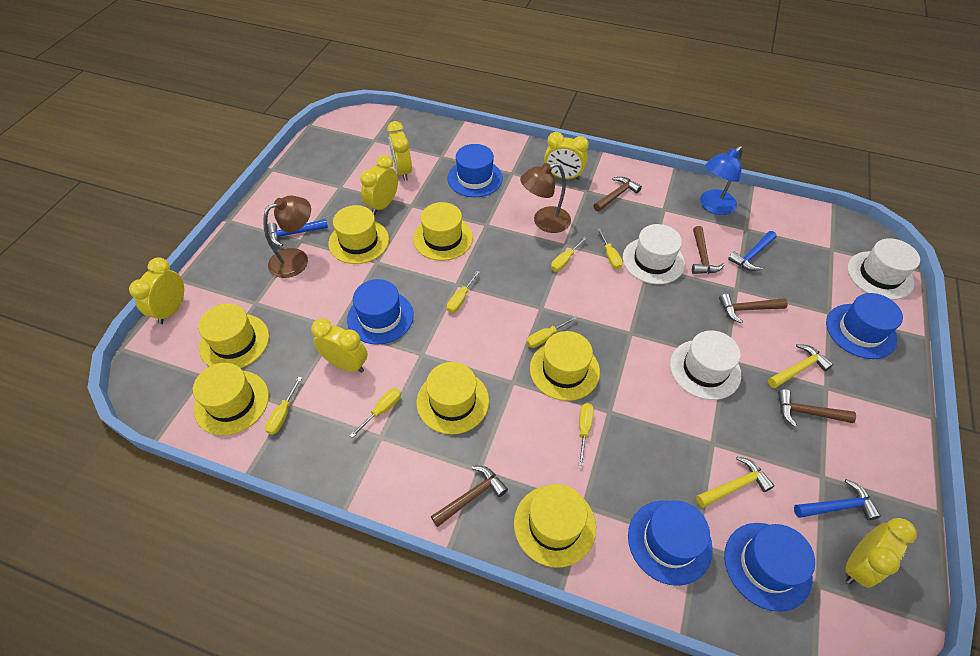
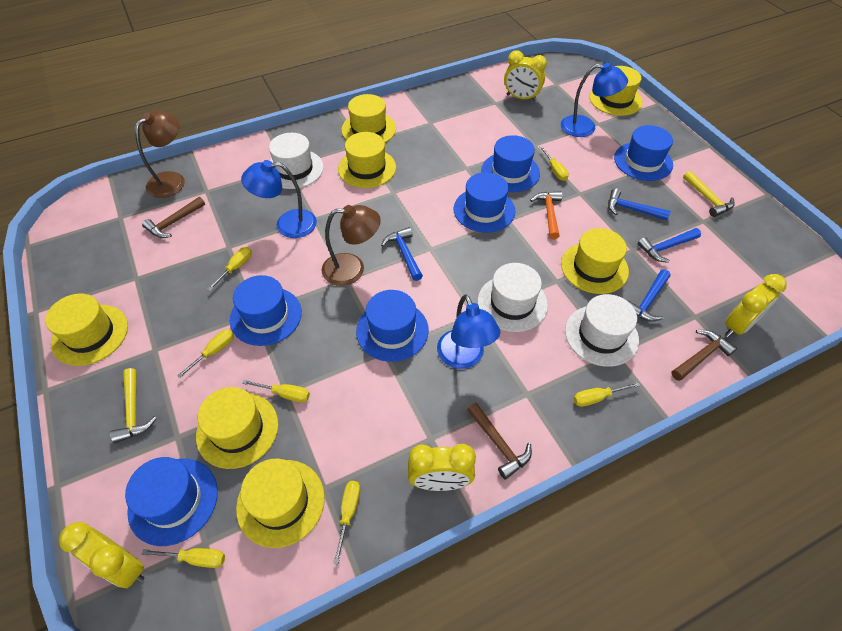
blue hammer: [267,219,328,246] [728,231,777,271] [794,479,881,520] = 3 -> [381,227,423,281] [608,188,671,220] [628,269,671,322] [638,228,701,263] = 4
blue hat: [347,279,414,345] [447,144,503,197] [628,500,713,586] [724,523,815,612] [826,293,903,359] = 5 -> [125,457,218,546] [230,275,302,346] [356,290,429,362] [454,172,516,232] [481,135,540,192] [614,125,673,181] = 6
blue lamp: [700,146,743,215] = 1 -> [241,160,317,238] [437,295,500,369] [561,63,628,137] = 3
brown hammer: [431,466,508,527] [593,177,642,212] [692,226,725,274] [719,294,788,324] [778,389,856,427] = 5 -> [142,197,205,238] [467,403,532,480] [671,330,737,381] = 3
orange hammer: none = 0 -> [530,191,563,239] = 1
yellow clock: [129,257,184,324] [311,318,368,373] [360,155,398,215] [387,121,412,181] [544,132,589,180] [845,518,917,588] = 6 -> [59,522,144,588] [408,444,476,491] [504,50,547,101] [725,274,787,337] = 4

